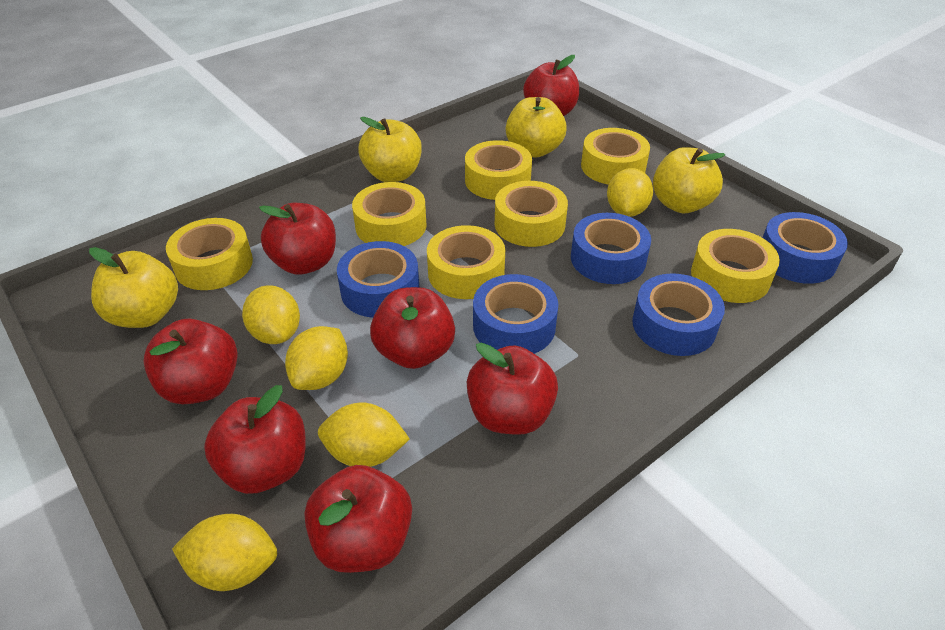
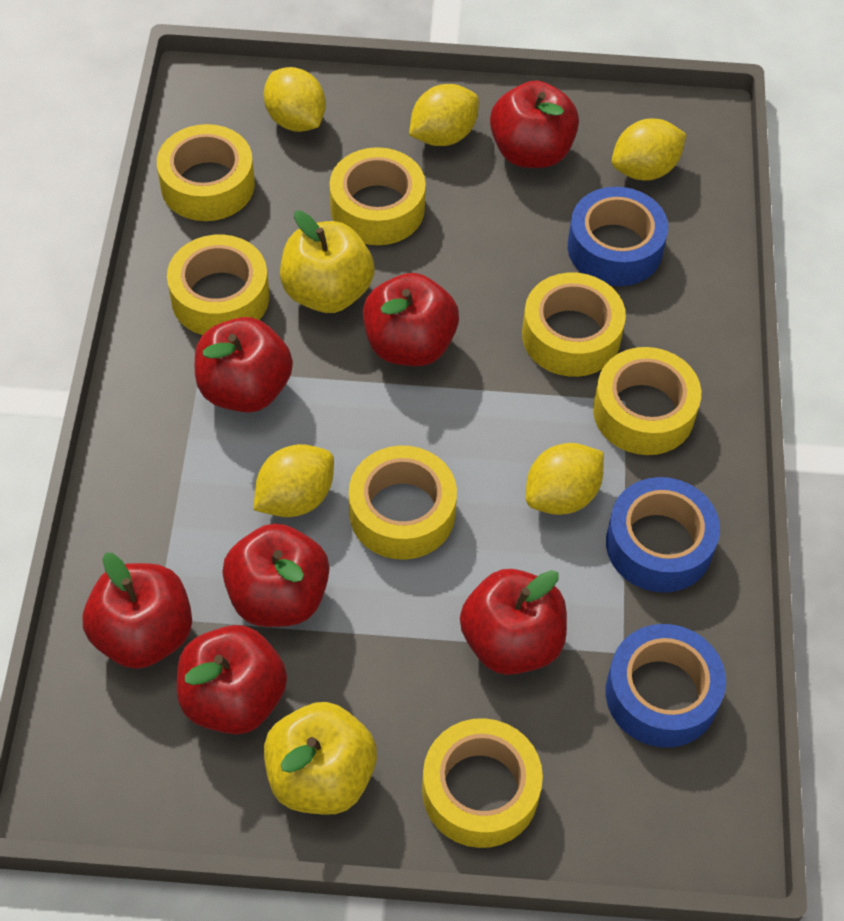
blue tape: [337,241,419,318] [473,274,558,354] [571,213,651,284] [632,273,725,356] [763,212,848,284] = 5 -> [568,187,668,286] [606,477,720,593] [606,624,726,748] = 3
yellow apple: [89,247,178,328] [358,117,422,182] [506,97,567,158] [653,147,725,213] = 4 -> [264,702,377,815] [280,211,375,313] = 2

